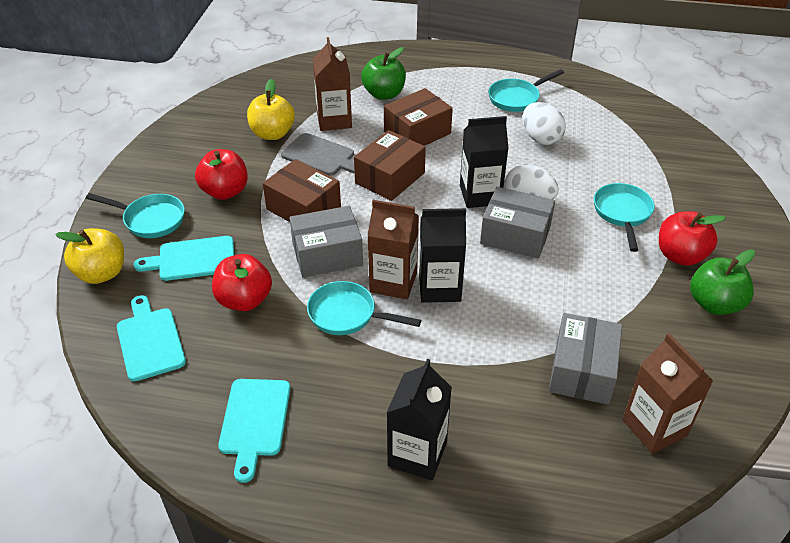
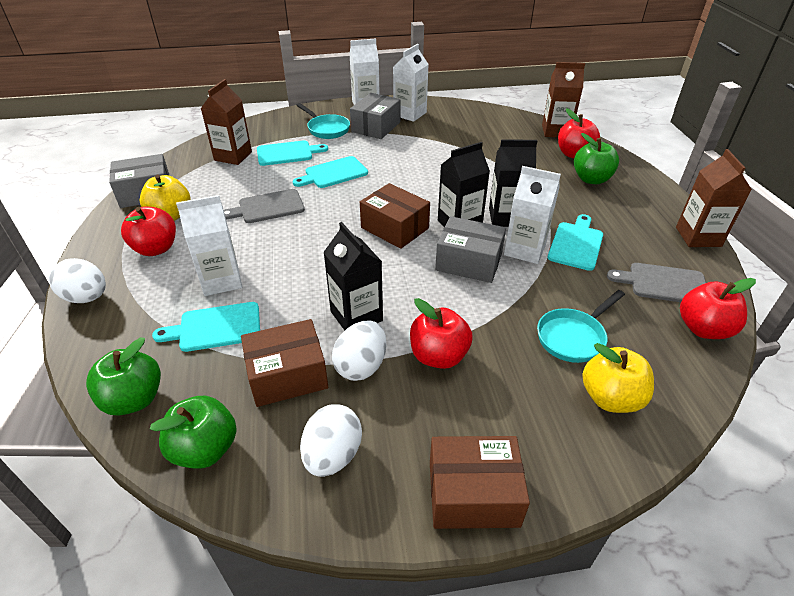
green apple: [361,47,406,100] [690,249,755,315] = 2 -> [86,338,161,416] [150,396,237,469] [574,133,619,184] = 3
grey cutting board: [281,133,355,176] = 1 -> [224,189,305,223] [607,263,706,302] = 2
red apple: [195,149,248,200] [212,254,272,311] [659,211,726,266] = 3 -> [121,207,176,256] [410,298,472,369] [558,108,600,158] [680,278,756,339] = 4
turquoise cutting board: [117,295,186,382] [134,236,234,281] [218,379,290,483] = 3 -> [152,302,260,352] [257,140,328,166] [293,156,368,188] [548,214,603,271] = 4
turquoise pan: [86,193,185,238] [307,281,421,335] [489,69,564,112] [594,183,654,252] = 4 -> [296,103,350,139] [537,290,625,363] = 2
white carton: none = 0 -> [176,195,242,296] [349,38,380,105] [393,44,429,122] [504,166,561,264] = 4
white egg: [504,164,559,200] [523,102,566,145] = 2 -> [49,258,106,303] [300,404,362,477] [332,320,386,381] = 3

